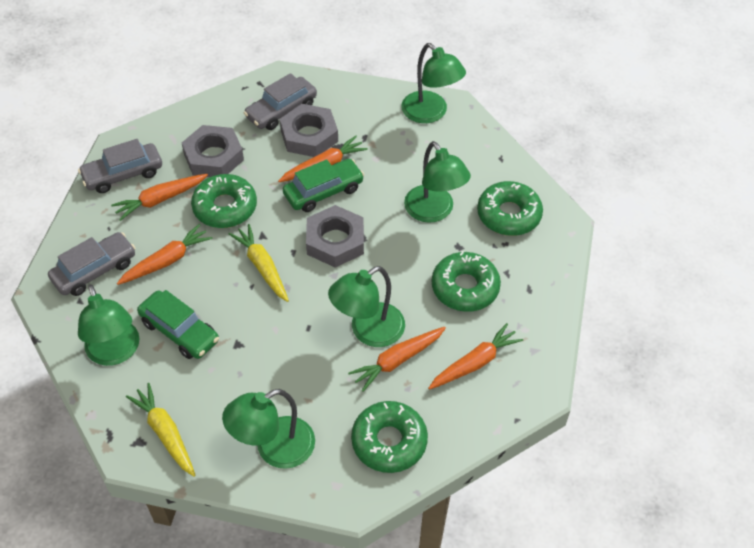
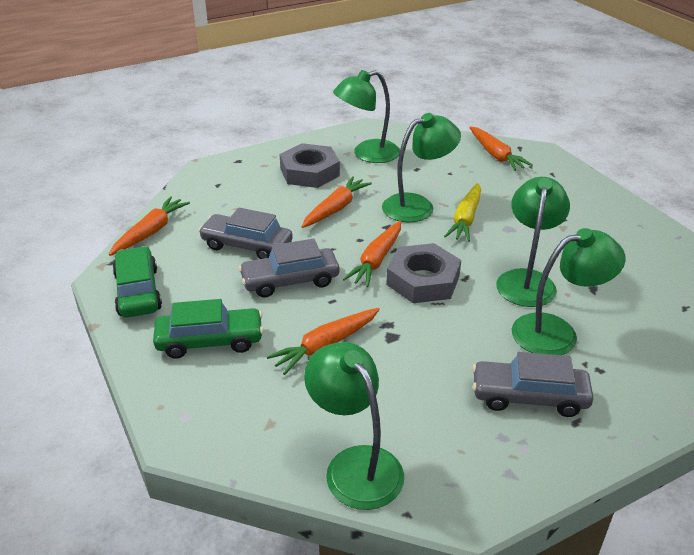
green donut: [191,174,257,228] [351,401,428,473] [432,251,501,312] [477,181,543,236] = 4 -> none = 0
grey nut: [182,125,244,177] [280,104,338,157] [306,205,364,268] = 3 -> [280,143,340,188] [386,243,461,303] = 2
yellow carrot: [126,383,196,477] [229,224,289,302] = 2 -> [444,183,481,242] = 1

